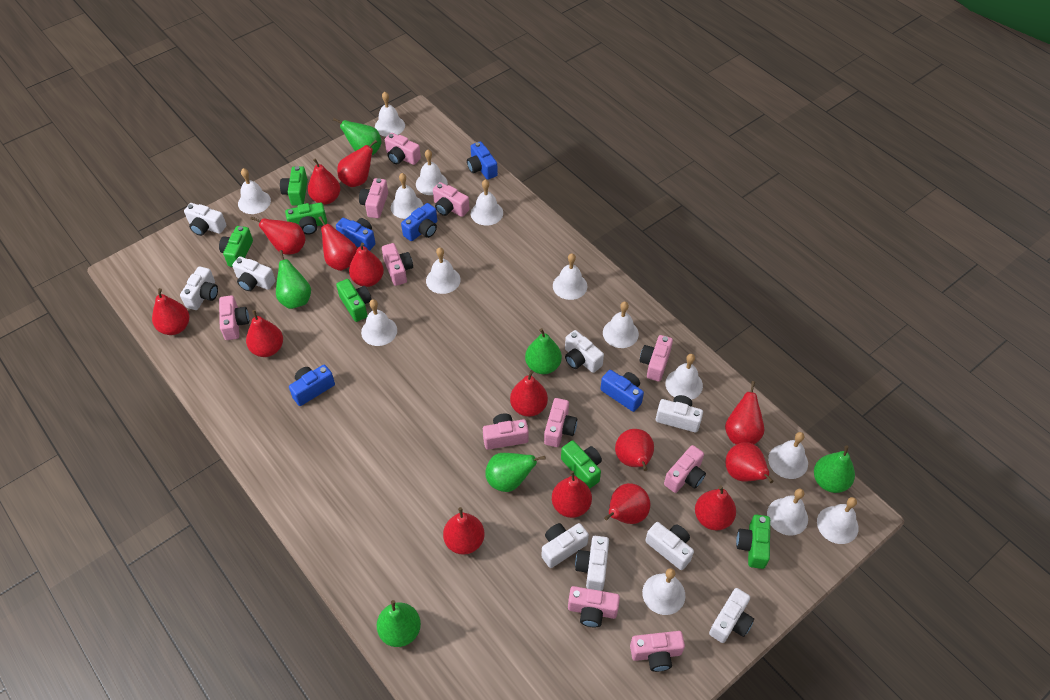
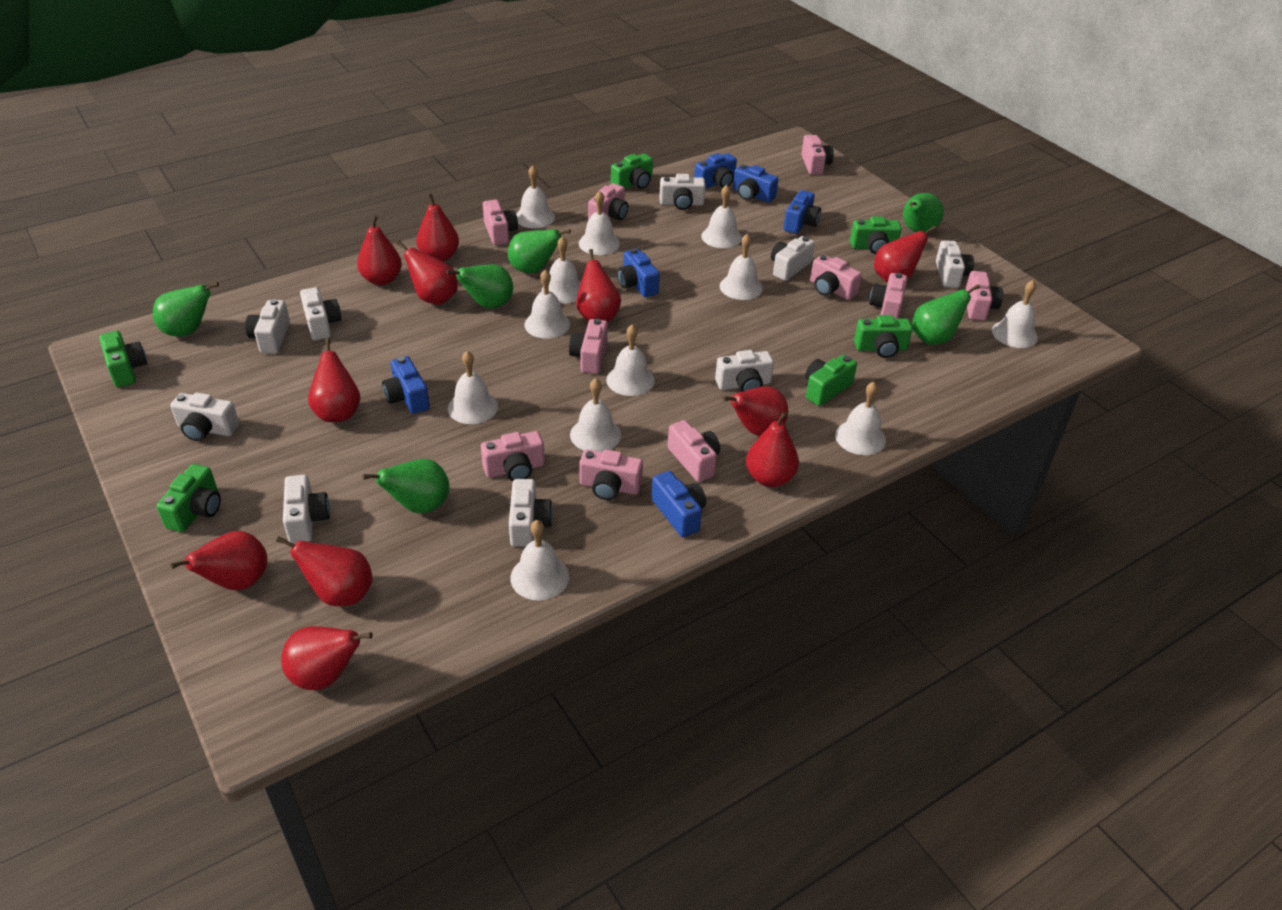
blue camera: [289,365,335,406] [336,218,375,251] [401,203,437,241] [467,141,498,180] [600,370,644,412] = 5 -> [382,356,430,414] [617,248,660,297] [651,471,706,537] [694,153,737,189] [733,164,778,203] [783,190,821,234] = 6
pink camera: [219,295,249,340] [359,178,388,218] [382,243,413,286] [385,133,421,165] [433,182,469,217] [483,413,529,450] [544,398,577,447] [568,586,620,628] [630,631,685,672] [640,335,673,382] [664,445,706,493] = 11 -> [481,431,545,481] [483,200,518,245] [569,319,608,374] [579,449,643,500] [588,183,628,220] [668,420,720,482] [801,135,834,175] [810,254,862,300] [869,273,907,319] [965,271,1003,321] = 10
red pear: [152,288,189,335] [246,310,283,357] [250,216,306,254] [308,158,340,205] [318,216,357,271] [337,140,377,187] [349,242,384,287] [443,507,484,555] [510,370,548,417] [552,471,592,518] [604,483,650,524] [615,429,654,471] [695,485,736,530] [725,381,764,445] [725,442,773,483] = 15 -> [170,531,267,590] [276,536,373,606] [281,626,373,690] [308,338,361,422] [357,216,402,285] [397,241,458,305] [416,193,459,262] [576,249,621,322] [723,387,788,436] [746,412,799,487] [874,226,936,283] = 11
white bell: [238,168,271,214] [361,299,397,346] [375,92,405,137] [391,173,423,219] [416,150,448,195] [426,248,461,294] [471,179,503,225] [553,253,587,300] [603,301,639,348] [642,568,685,615] [665,354,703,400] [767,489,808,536] [768,432,808,479] [817,497,859,544] = 14 -> [448,351,498,424] [510,520,569,600] [516,165,555,228] [524,269,570,339] [541,236,581,304] [570,378,621,452] [579,191,620,255] [606,324,655,396] [701,185,742,248] [720,234,763,300] [835,382,886,455] [992,280,1038,348] = 12

